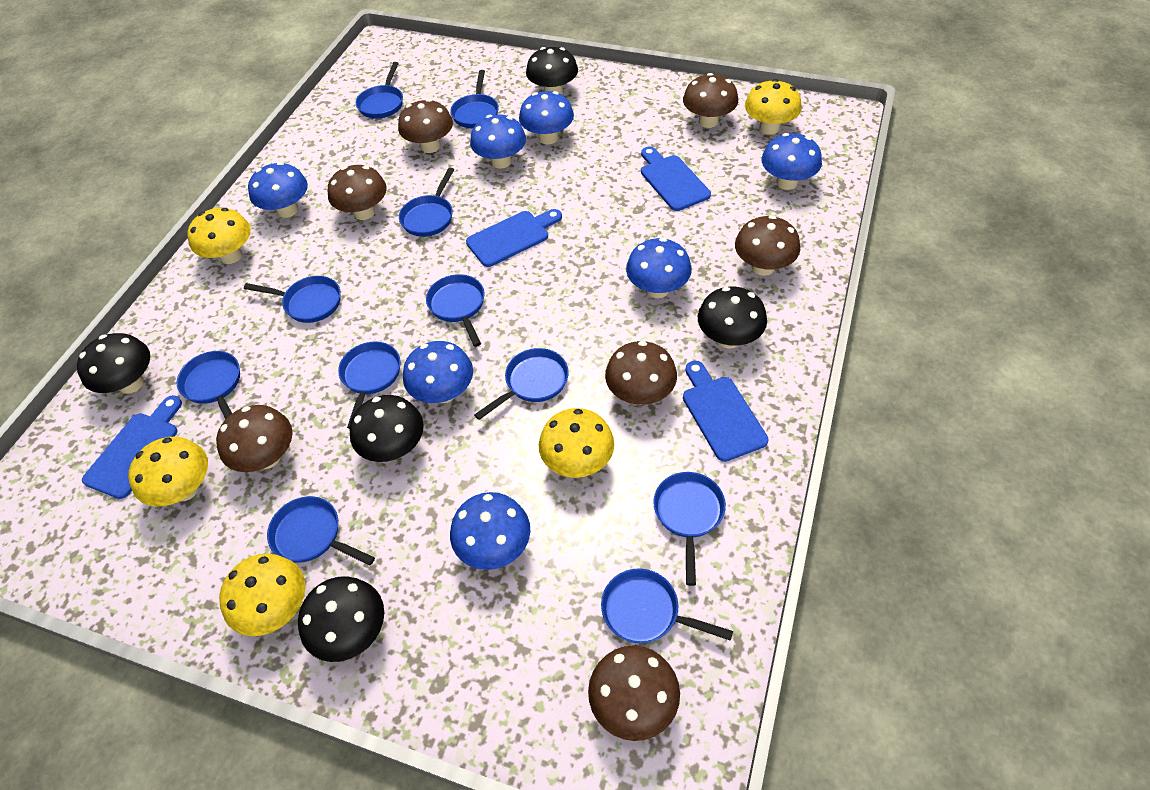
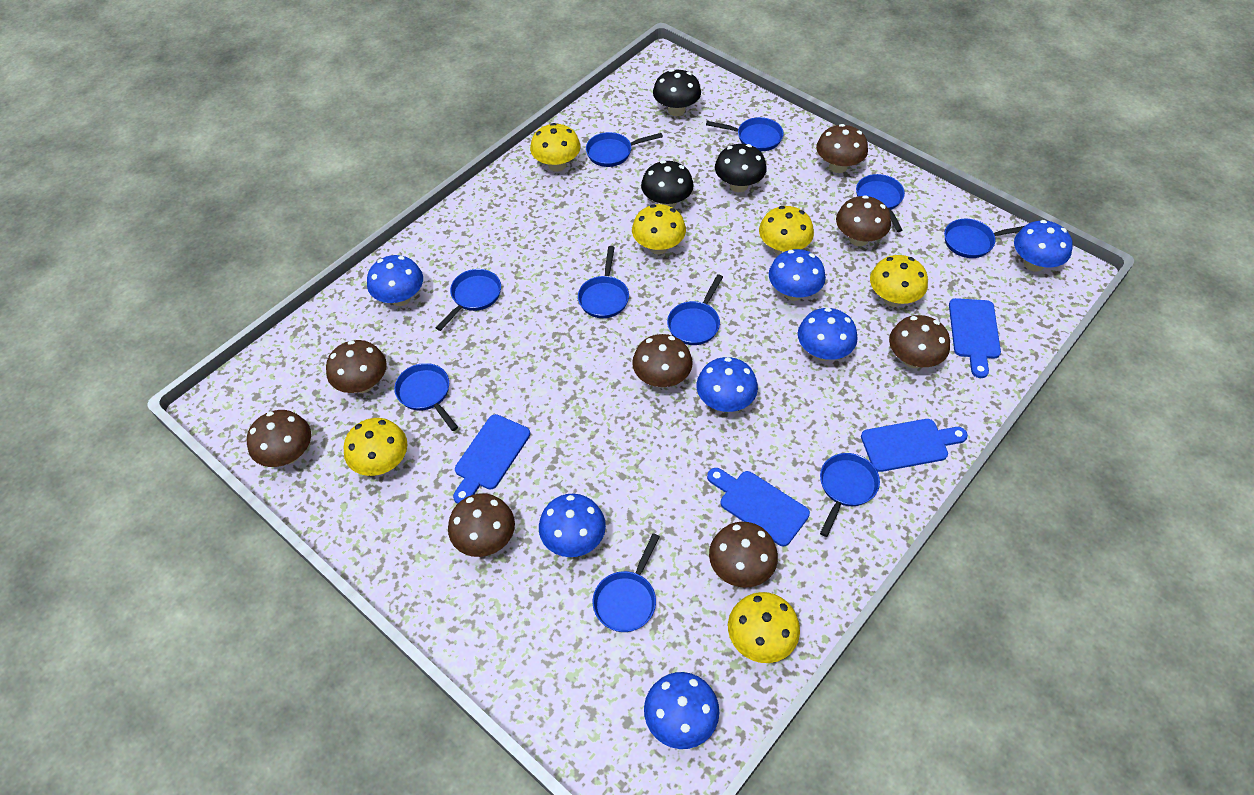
black mushroom: [77,333,150,394] [298,576,384,662] [349,395,424,462] [526,47,578,95] [698,287,767,349] = 5 -> [641,160,694,208] [653,69,701,116] [715,144,767,192] = 3
blue pan: [177,351,240,419] [244,276,341,323] [267,496,375,566] [338,342,401,429] [356,62,403,119] [399,168,454,237] [426,274,485,347] [450,70,499,128] [474,348,569,420] [601,568,733,643] [653,472,726,586] = 11 -> [394,363,458,431] [436,269,501,331] [578,246,629,318] [586,132,663,167] [593,533,660,632] [667,274,723,345] [706,117,784,151] [820,453,880,537] [856,174,905,232] [944,219,1024,258] = 10
brown mushroom: [216,405,293,472] [328,165,387,220] [398,99,453,153] [588,645,680,741] [605,341,677,405] [683,73,738,128] [735,215,800,276] = 7 -> [247,410,311,467] [326,340,387,393] [448,493,515,557] [632,334,693,388] [709,522,778,588] [816,124,868,173] [836,195,891,246] [889,315,950,368] = 8
yellow mushroom: [128,436,208,507] [187,208,251,264] [219,554,305,636] [539,408,614,478] [745,79,802,135] = 5 -> [343,418,408,476] [530,123,581,172] [632,204,686,255] [728,592,800,663] [759,206,814,255] [870,255,928,307] = 6

